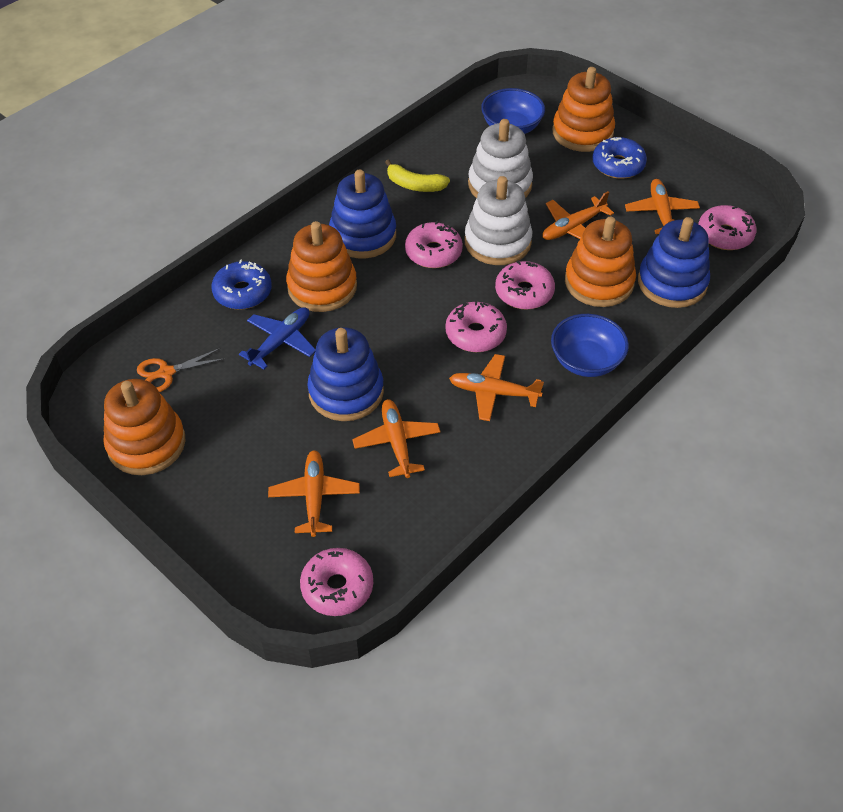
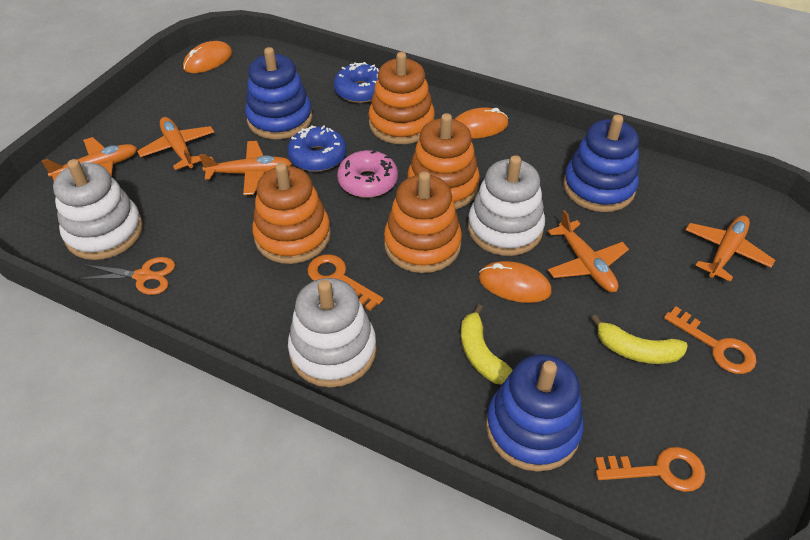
blue bowl: [481,88,545,134] [551,314,629,377] = 2 -> none = 0
blue plane: [239,307,316,370] = 1 -> none = 0
orange key: none = 0 -> [307,254,384,311] [595,447,705,492] [664,307,756,374] = 3
orange mouse: none = 0 -> [183,41,232,73] [455,108,508,138] [479,261,551,303] = 3
pink donut: [300,548,373,616] [405,221,463,268] [445,300,507,352] [495,261,555,310] [698,205,756,250] = 5 -> [337,150,398,198] = 1
white stacking toy: [464,176,532,265] [468,119,533,198] = 2 -> [53,159,143,260] [288,278,377,387] [468,155,545,256] = 3
yellow banana: [385,159,450,192] = 1 -> [461,304,513,385] [591,315,688,364] = 2

